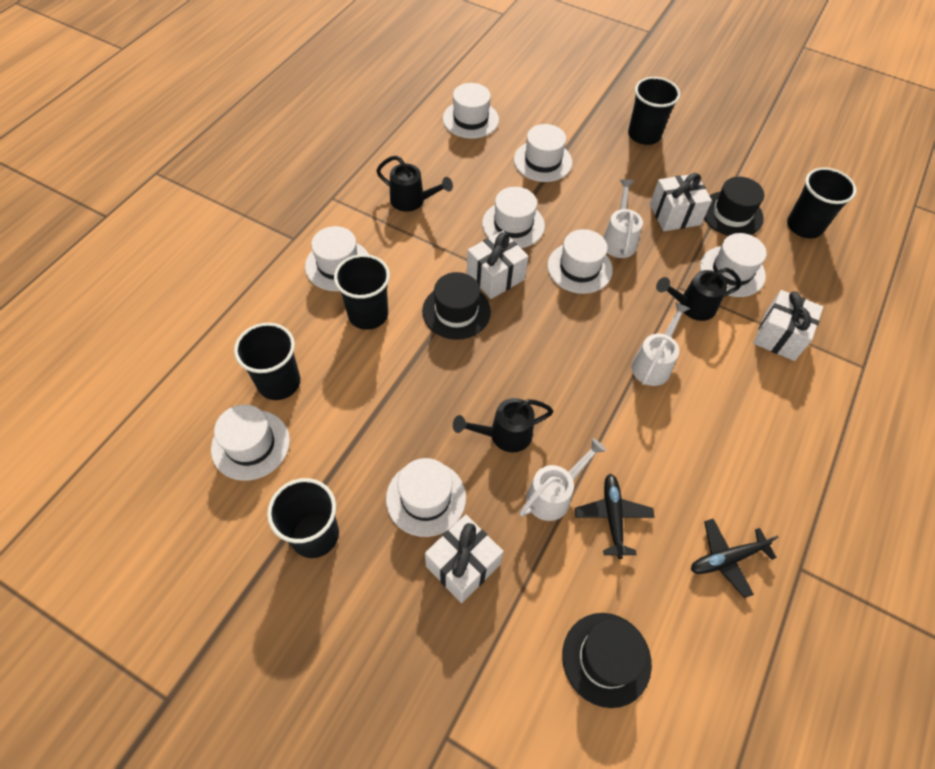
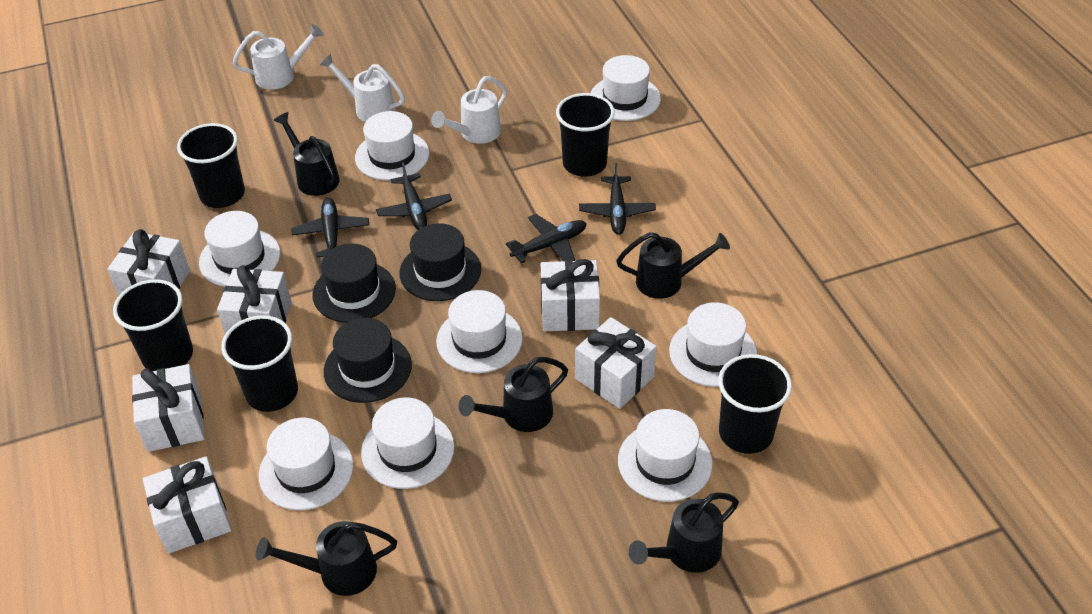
black plane: [575,474,654,559] [691,519,778,598] = 2 -> [291,198,369,257] [376,162,452,230] [506,214,587,263] [579,163,656,235] = 4
black watering can: [376,155,453,212] [453,398,553,453] [656,267,742,321] = 3 -> [256,521,397,596] [274,112,339,196] [459,357,568,432] [616,232,730,299] [629,492,739,573] = 5
white gift: [425,515,504,603] [467,231,528,299] [650,173,712,231] [754,290,823,361] = 4 -> [107,229,190,296] [132,364,205,452] [143,456,232,554] [217,265,292,334] [540,259,600,331] [575,317,657,409] = 6

